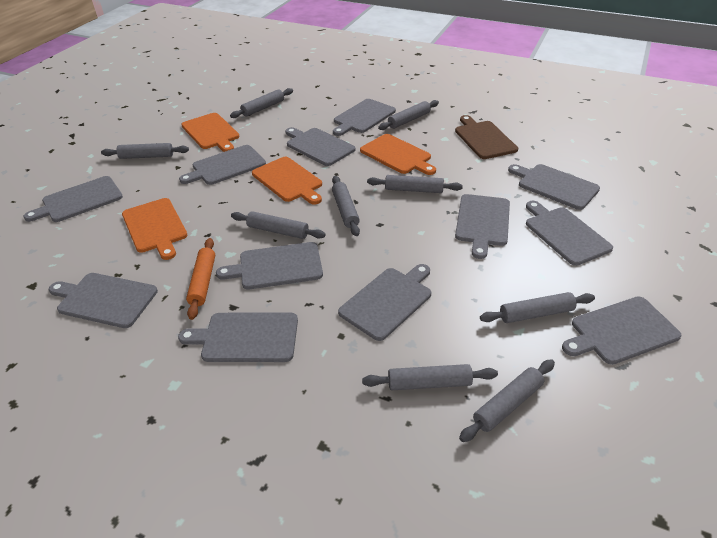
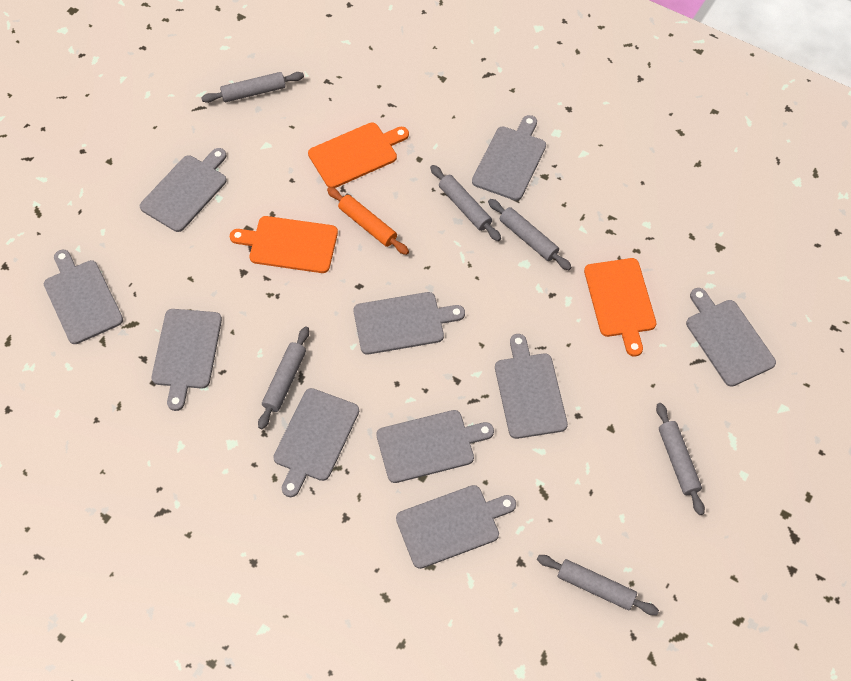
brown cutting board: [455,115,518,159] = 1 -> none = 0
grey cutting board: [24,176,123,222] [49,273,158,328] [178,313,298,362] [179,145,266,185] [216,242,323,290] [285,127,355,166] [333,99,396,136] [338,264,431,341] [455,194,510,259] [508,164,600,210] [526,201,613,266] [562,296,682,365] = 12 -> [44,250,123,344] [139,148,227,232] [152,309,222,411] [273,388,359,497] [353,292,465,355] [376,410,494,483] [396,485,516,569] [472,115,546,201] [495,334,568,439] [686,288,776,387] = 10
grey rolling pin: [101,143,189,159] [230,88,293,118] [231,211,326,239] [332,176,360,236] [362,364,498,390] [367,175,463,193] [378,100,439,130] [459,359,555,442] [480,292,595,323] = 9 -> [201,72,304,103] [258,326,309,429] [430,165,501,241] [488,199,572,270] [537,555,659,615] [656,403,705,515] = 6
orange cutting board: [122,198,187,260] [181,113,239,152] [252,157,322,205] [360,134,436,175] = 4 -> [230,216,338,273] [308,122,409,188] [584,258,656,356] = 3

